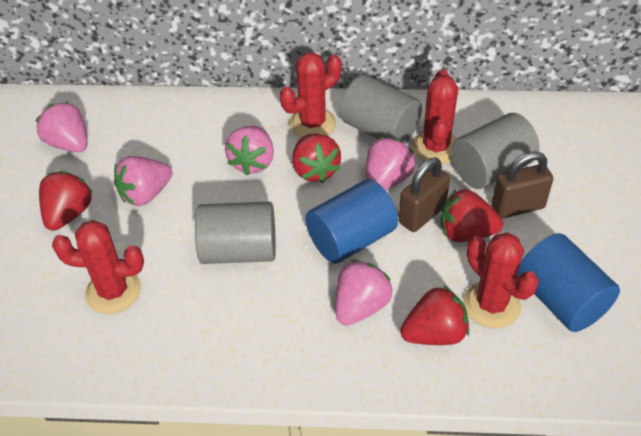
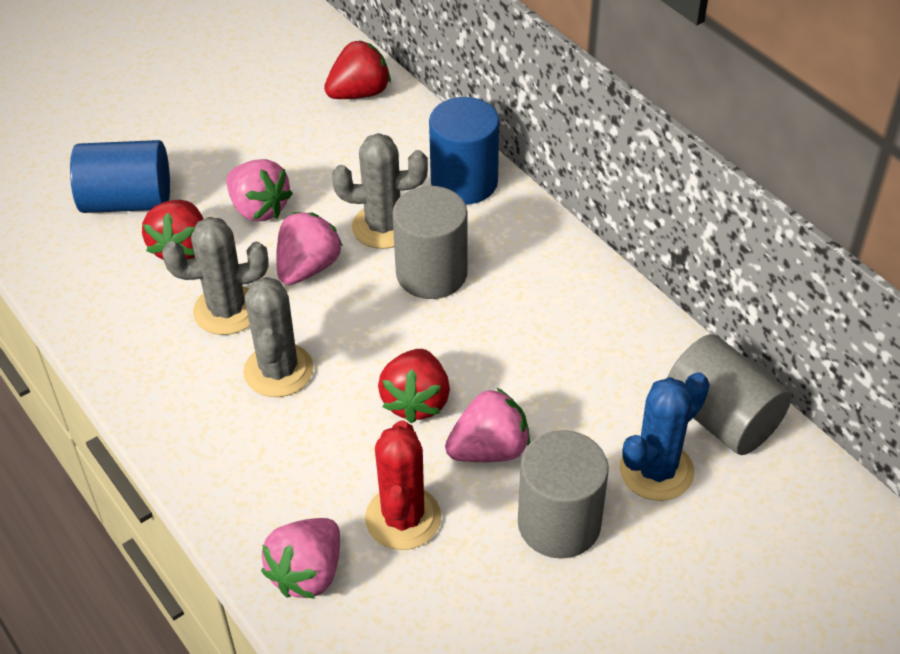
blue cactus: none = 0 -> [620,372,710,501] = 1
brown padlock: [399,157,450,232] [492,151,553,219] = 2 -> none = 0
grey cactus: none = 0 -> [162,217,269,335] [244,277,314,397] [332,133,428,249] = 3
pink strawberry: [36,101,87,152] [114,156,172,206] [225,126,274,176] [336,260,393,326] [366,137,415,190] = 5 -> [226,159,293,222] [261,518,340,599] [276,212,343,285] [445,387,530,462] = 4
red cactus: [52,220,144,314] [280,52,341,137] [412,70,458,164] [463,233,539,328] = 4 -> [365,420,441,550] = 1
red strawberry: [39,171,93,231] [292,134,341,183] [400,286,469,345] [441,189,503,242] = 4 -> [142,200,204,260] [324,40,391,99] [378,349,450,423] = 3

